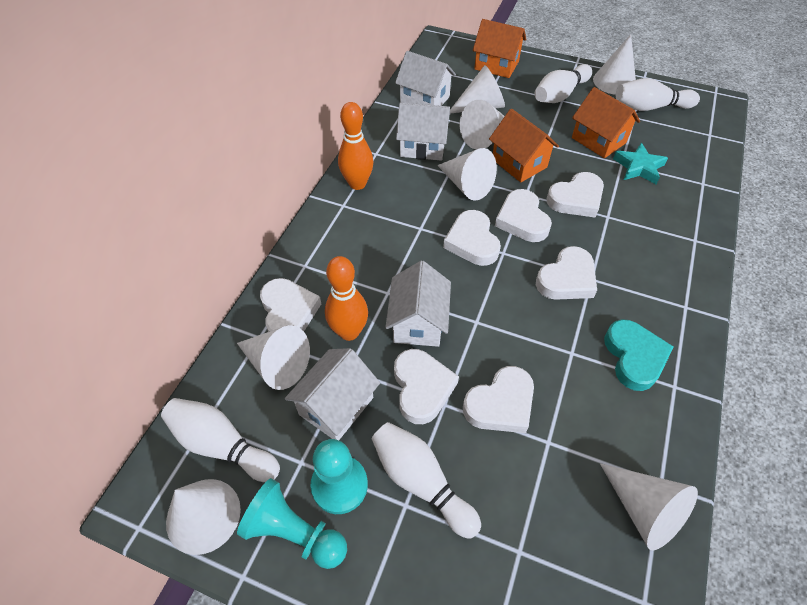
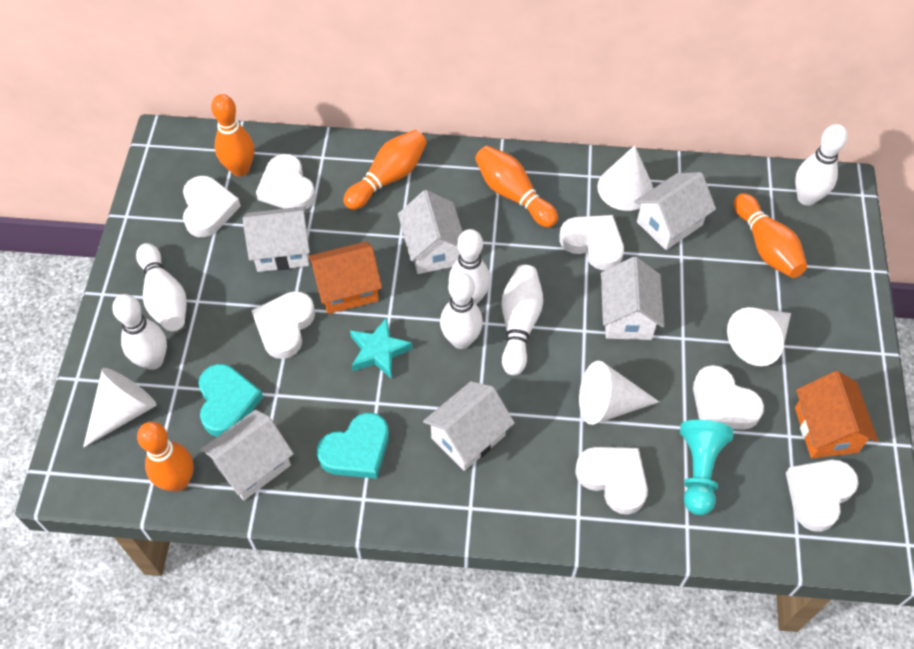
orange bowling pin: [325,256,368,341] [338,102,374,190] = 2 -> [137,422,194,491] [211,94,254,177] [343,130,427,210] [475,145,558,228] [734,193,807,278] = 5
orange house: [473,19,526,78] [489,109,559,182] [572,87,640,158] = 3 -> [309,241,382,314] [795,371,878,458] = 2
turquoise heart: [604,319,674,391] = 1 -> [198,364,263,437] [317,413,389,479] = 2
turquoise pawn: [237,478,347,569] [311,439,368,514] = 2 -> [680,420,734,515] = 1
white bowling pin: [161,398,280,482] [372,422,481,538] [535,64,592,103] [616,78,700,111] = 4 -> [112,294,167,370] [136,243,187,331] [440,272,483,349] [449,229,490,305] [502,265,543,375] [795,124,848,206] = 6
white cone: [166,479,241,555] [237,325,310,390] [437,148,497,201] [450,65,505,113] [460,100,505,150] [593,34,636,95] [600,463,698,551] = 7 -> [83,368,156,448] [579,361,659,425] [597,145,653,211] [727,307,791,366] = 4
white house: [285,348,380,440] [385,261,451,347] [395,51,456,106] [396,103,450,161] = 4 -> [201,410,294,500] [243,206,310,272] [398,190,463,274] [423,381,515,471] [601,257,664,340] [634,172,716,250] = 6

